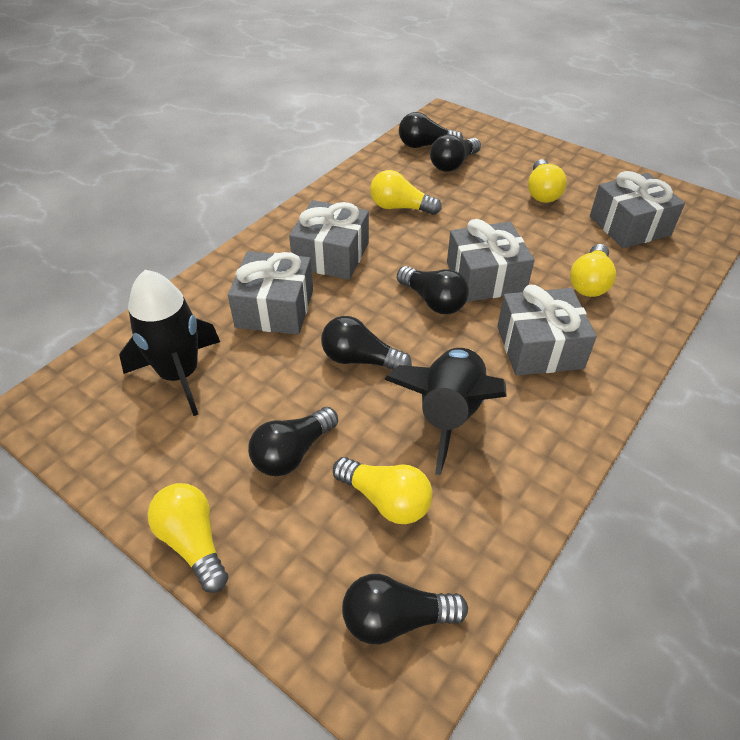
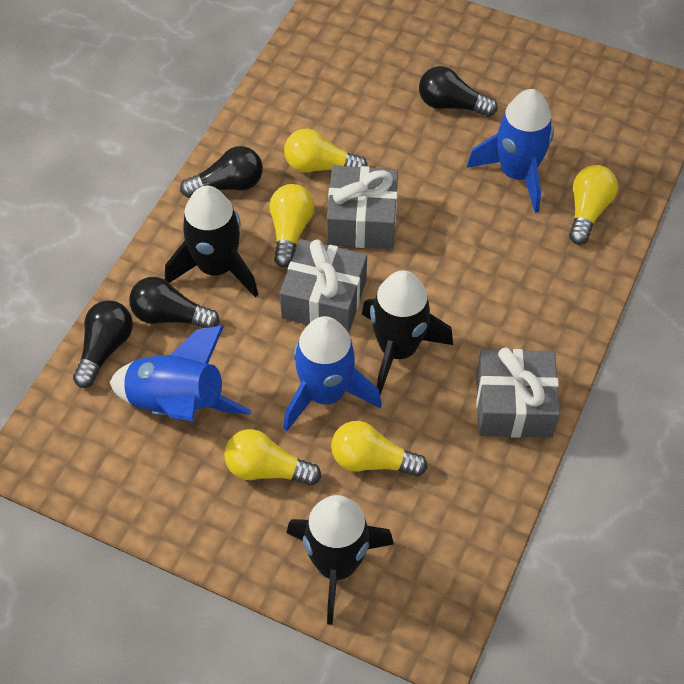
black light bulb: [248,407,338,476] [321,316,412,370] [342,574,468,644] [397,266,469,314] [399,112,463,148] [430,134,481,172] = 6 -> [73,300,133,388] [129,277,220,328] [180,146,263,198] [419,66,497,117] = 4
black rocket: [119,270,220,416] [384,348,507,475] = 2 -> [165,186,258,297] [287,495,394,625] [362,270,453,395] = 3
blue rocket: none = 0 -> [109,326,251,421] [283,316,382,431] [467,89,554,213] = 3
grey gift: [228,251,313,335] [289,200,369,280] [447,219,534,302] [497,285,597,376] [590,171,685,248] = 5 -> [280,239,367,333] [327,166,398,249] [476,348,560,438] = 3

